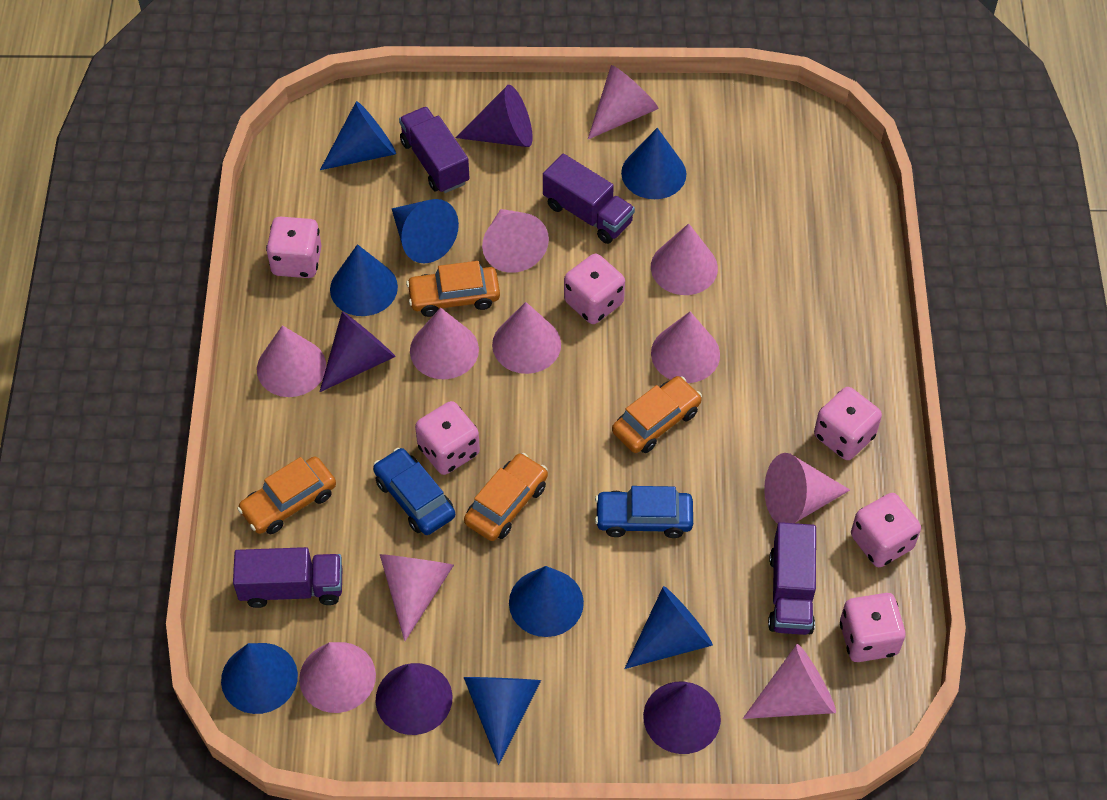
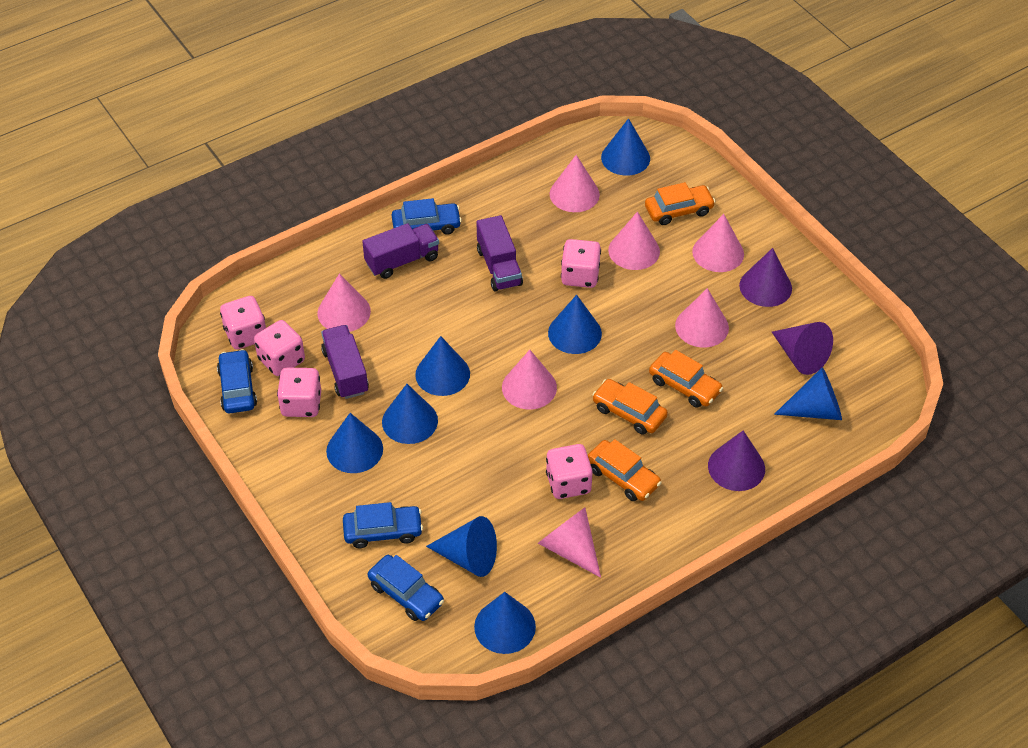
blue car: [373,448,455,535] [595,486,693,538] = 2 -> [217,349,257,413] [343,502,423,548] [368,555,444,621] [392,198,462,235] = 4
pink cone: [257,325,326,397] [299,642,376,713] [380,554,454,641] [410,308,479,379] [482,209,549,273] [492,302,561,374] [588,65,659,139] [651,223,718,295] [651,311,720,383] [743,644,836,719] [764,453,850,524] = 11 -> [317,273,371,332] [502,350,557,410] [538,508,601,578] [550,155,600,212] [608,212,660,270] [675,288,729,348] [692,214,744,272] = 7
pink dice: [266,217,322,278] [415,401,480,475] [564,253,625,324] [814,387,882,460] [840,593,905,662] [851,493,921,567] = 6 -> [220,296,266,349] [254,320,305,376] [277,368,321,417] [546,444,593,499] [561,239,601,288] = 5
purple cone: [319,311,396,392] [376,663,453,735] [456,85,533,147] [643,682,721,754] = 4 -> [708,430,765,491] [739,248,792,307] [772,322,833,375] = 3
purple truck: [233,547,342,608] [399,107,470,193] [543,154,635,244] [768,522,816,635] = 4 -> [321,325,369,399] [362,223,439,279] [477,215,523,292] = 3

